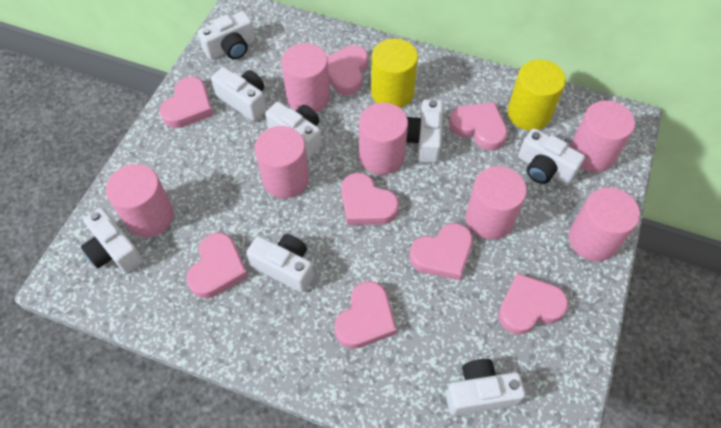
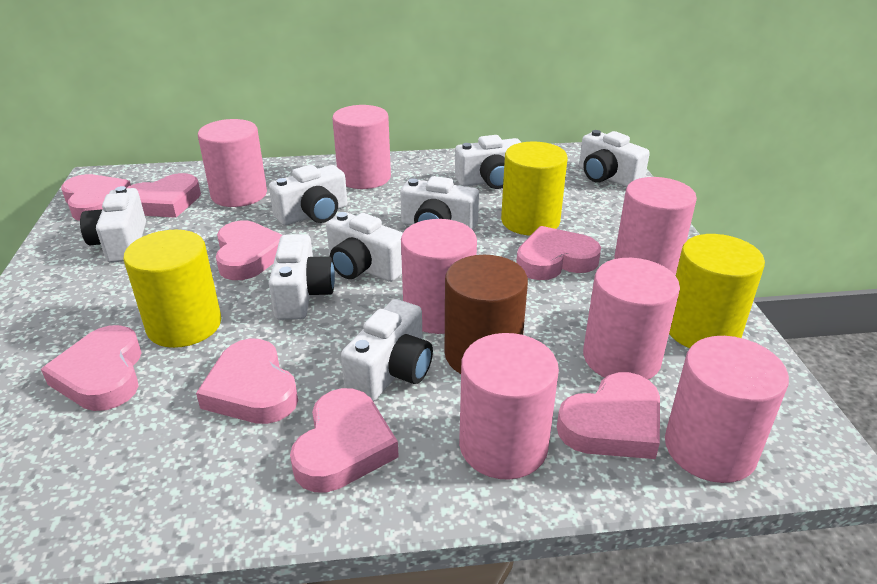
brown cylinder: none = 0 -> [445,255,528,374] = 1
yellow cylinder: [371,38,418,108] [507,60,566,131] = 2 -> [124,230,221,348] [501,142,568,236] [669,234,765,348] = 3

